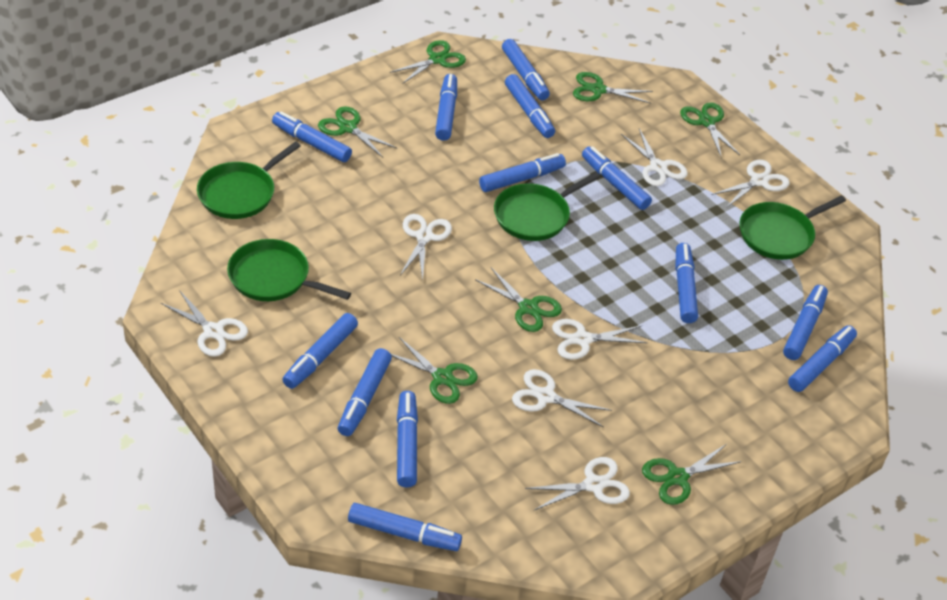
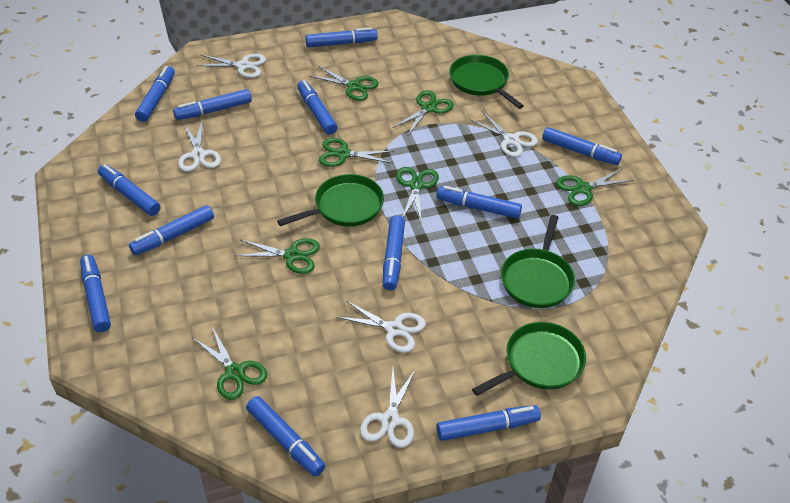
blue marker: [272,111,352,162] [282,313,358,389] [338,348,392,436] [348,503,462,551] [397,391,418,488] [435,74,457,141] [479,153,566,192] [502,39,550,100] [505,74,555,138] [582,146,652,210] [675,243,698,323] [783,285,828,360] [788,325,857,392] = 13 -> [80,255,111,332] [98,164,160,216] [129,205,214,255] [135,66,175,122] [173,89,252,120] [246,396,325,477] [297,80,338,135] [305,27,378,47] [383,215,405,291] [436,186,522,219] [436,405,541,441] [542,127,622,165] = 12
white scissors: [161,290,248,357] [400,214,452,280] [512,369,612,428] [525,457,630,510] [552,319,648,360] [621,129,688,186] [711,160,790,208] = 7 -> [178,122,221,172] [197,54,266,78] [336,300,426,353] [360,369,416,448] [469,111,538,157] = 5

